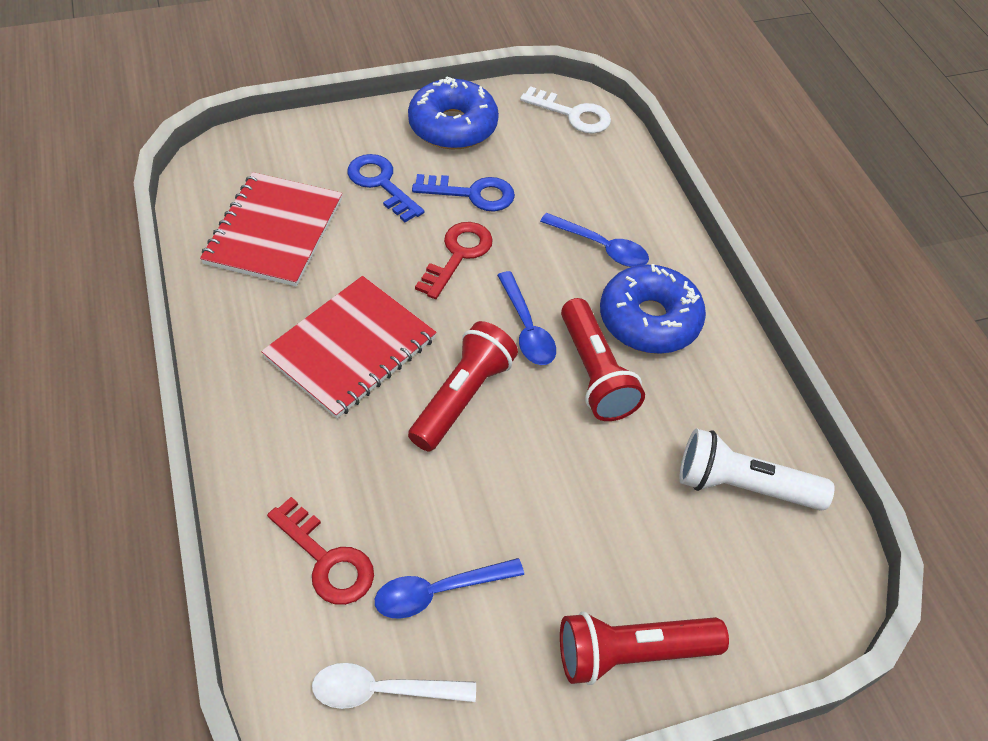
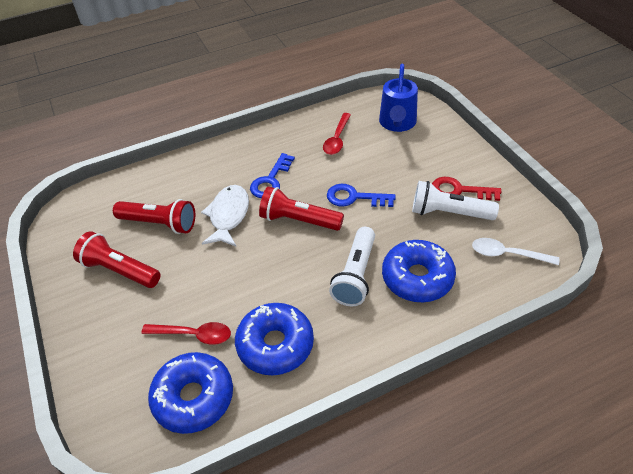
blue donut: [408,77,499,149] [600,264,706,354] = 2 -> [148,352,233,434] [235,303,314,375] [382,240,456,302] = 3
blue spoon: [375,558,524,619] [497,271,556,365] [540,213,649,267] = 3 -> none = 0
blue watering can: none = 0 -> [379,64,418,132] = 1
red key: [267,497,374,605] [415,222,493,299] = 2 -> [432,177,501,201] = 1
red notebook: [200,172,342,287] [261,276,437,419] = 2 -> none = 0
red spoon: none = 0 -> [141,322,231,345] [323,113,351,155] = 2
white fish: none = 0 -> [201,185,249,247] = 1
white flashlight: [679,429,835,511] = 1 -> [329,227,375,306] [412,181,499,220] = 2
white key: [520,86,611,134] = 1 -> none = 0

